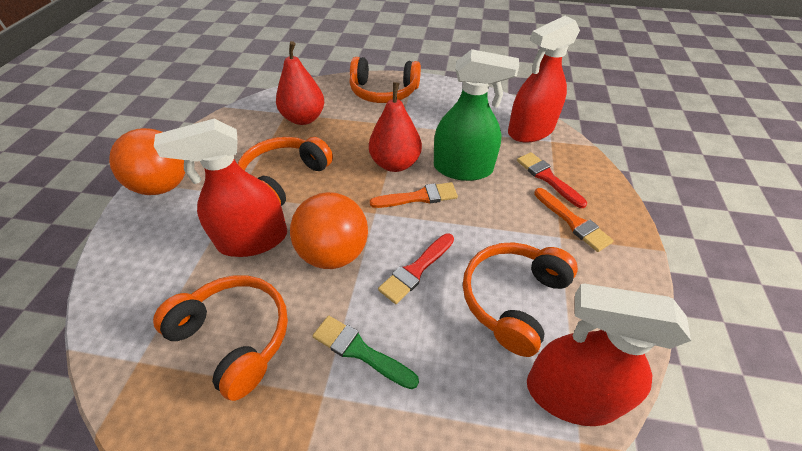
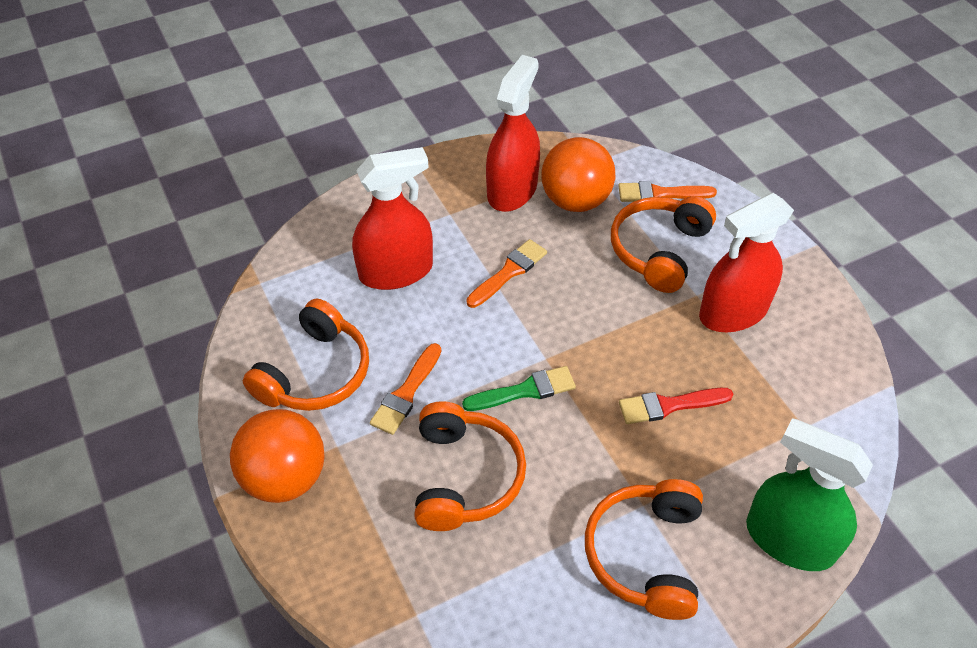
orange brush: [370,182,458,208] [534,188,614,252] = 2 -> [370,343,441,435] [466,239,547,308] [618,181,717,202] = 3
red brush: [378,233,454,304] [517,152,587,208] = 2 -> [619,388,733,424] = 1
red pear: [276,41,324,125] [369,82,422,172] = 2 -> none = 0

